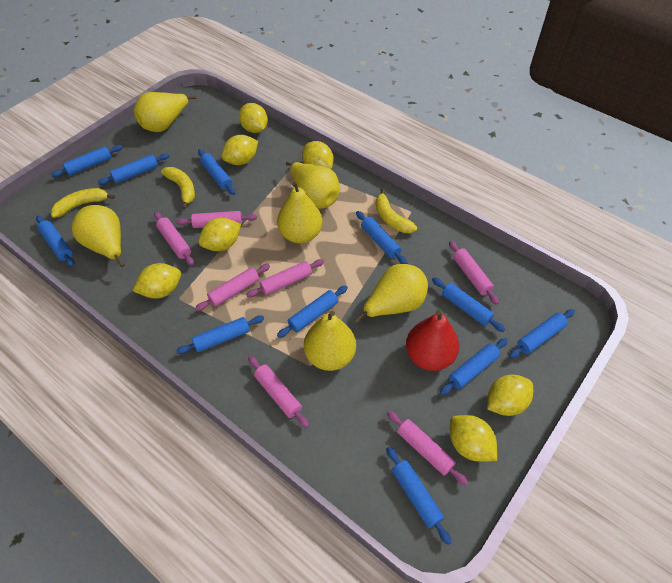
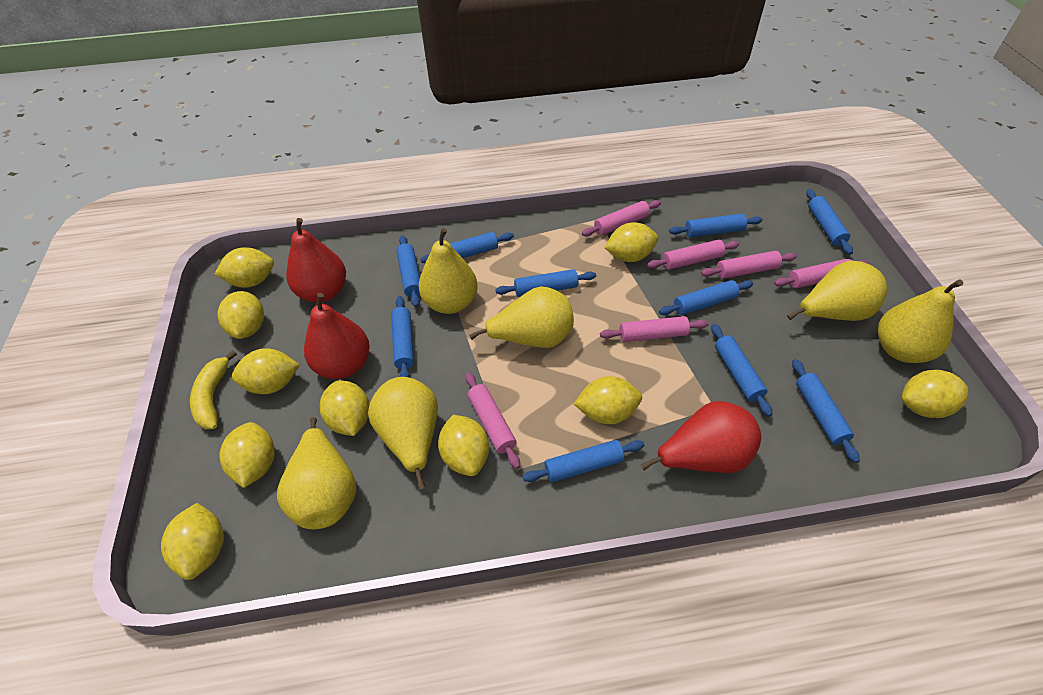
blue rolling pin: [36,216,75,267] [51,145,123,177] [98,153,169,185] [176,315,264,354] [198,149,235,195] [277,285,348,338] [356,211,407,264] [386,446,451,545] [432,278,505,332] [440,338,508,395] [509,309,575,359] = 11 -> [391,296,414,378] [396,236,420,307] [420,232,514,263] [495,269,596,297] [523,440,644,482] [659,280,753,315] [669,214,763,237] [711,324,773,416] [792,359,860,463] [806,189,853,255] = 10
pink rolling pin: [154,212,194,266] [176,211,257,228] [195,264,270,311] [246,259,324,297] [248,356,309,428] [387,411,468,486] [449,241,499,305] = 7 -> [465,372,520,469] [582,200,661,236] [600,316,709,342] [647,240,739,270] [701,251,797,279] [774,259,869,288] = 6
red pear: [406,310,459,371] = 1 -> [286,218,346,302] [304,293,370,379] [641,401,761,473] = 3
yellow banana: [51,188,115,218] [161,167,195,209] [376,188,417,233] = 3 -> [190,350,237,429] = 1
yellow lemon: [133,263,181,299] [198,218,241,251] [222,135,258,165] [239,103,268,133] [302,141,334,169] [450,415,497,462] [487,375,533,416] = 7 -> [161,503,224,580] [215,247,274,288] [217,291,264,339] [220,422,275,488] [232,348,300,394] [320,380,370,436] [438,415,489,476] [574,376,642,424] [604,222,658,262] [902,370,968,418] = 10

